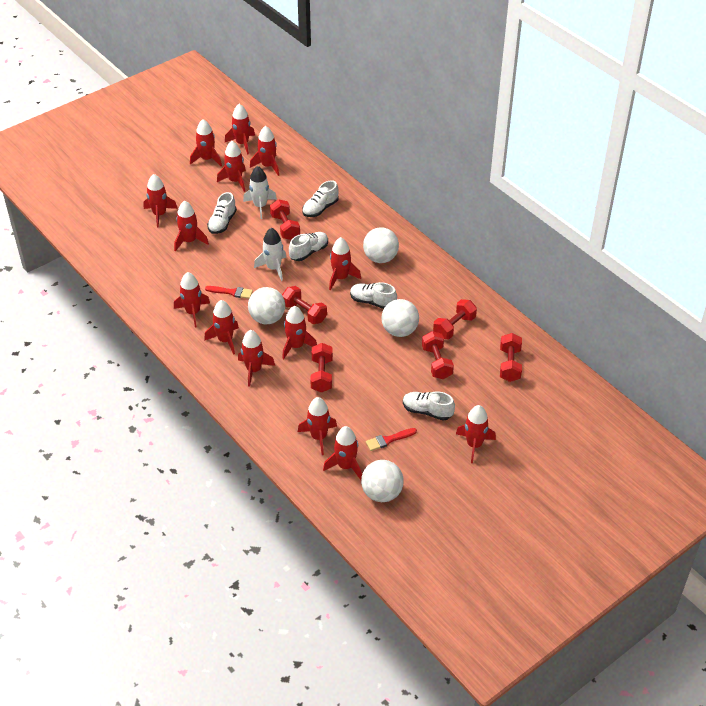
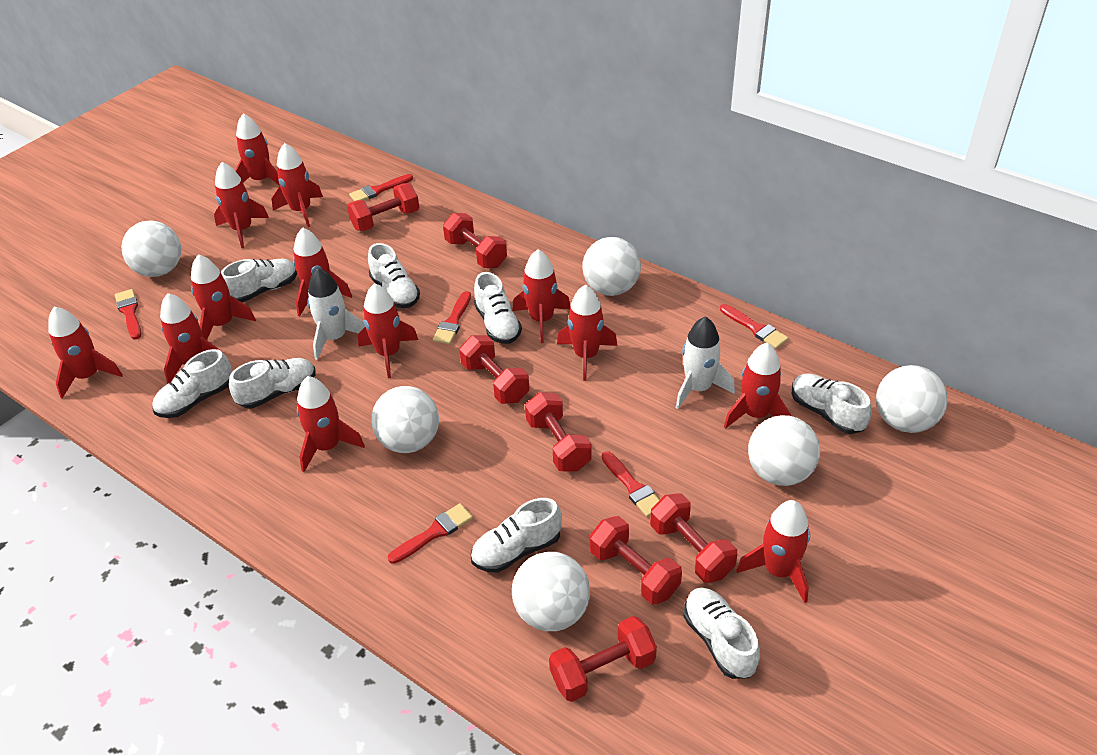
red brush: [205,286,253,299] [366,428,417,451] = 2 -> [115,289,141,340] [349,174,413,201] [388,503,473,564] [433,291,471,344] [602,451,660,517] [720,304,789,349] = 6
red dumbbell: [270,199,300,240] [282,286,327,324] [310,343,333,392] [422,331,454,379] [433,299,477,340] [500,333,522,382] = 6 -> [347,183,419,231] [443,213,507,268] [459,335,529,404] [525,392,592,472] [549,616,657,702] [590,516,682,604] [650,493,737,583] = 7
red rocket: [144,174,178,228] [174,201,209,251] [174,272,210,328] [190,119,222,166] [204,300,239,355] [217,141,246,192] [225,104,255,155] [238,330,275,387] [250,126,279,176] [282,306,317,359] [298,397,337,455] [323,426,362,480] [329,237,361,290] [456,405,496,463] = 14 -> [48,307,123,398] [160,293,221,384] [191,254,256,340] [214,162,269,248] [235,113,280,186] [272,143,323,227] [293,227,352,316] [297,376,365,472] [358,283,418,378] [513,249,570,343] [557,284,618,381] [724,343,791,429] [736,500,810,603] = 13
white ball: [248,287,285,325] [361,460,404,502] [363,227,399,263] [381,299,419,337] = 4 -> [121,220,181,277] [371,386,439,453] [512,552,590,631] [582,237,641,296] [748,415,820,486] [876,365,948,433] = 6
white shoe: [207,192,237,234] [289,232,328,261] [302,181,339,217] [350,282,397,309] [403,391,455,421] = 5 -> [152,349,232,418] [221,259,297,302] [229,358,316,408] [368,243,420,308] [471,498,562,573] [474,272,522,344] [683,587,760,679] [792,373,871,434] = 8

